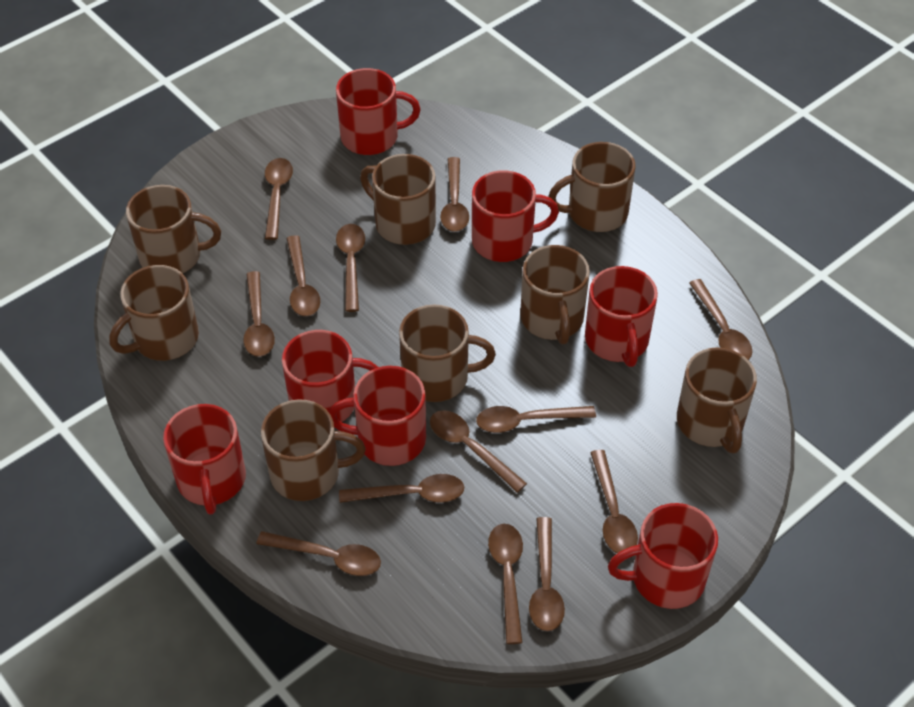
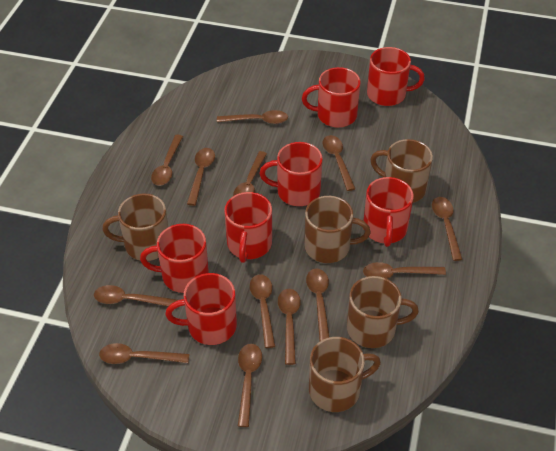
brown mug: [109,265,199,361] [126,185,221,273] [261,399,366,501] [360,154,436,245] [399,304,496,402] [520,245,590,345] [548,142,635,232] [677,347,757,453] = 8 -> [102,194,168,261] [304,196,371,263] [309,337,381,412] [347,276,419,348] [370,139,433,203] = 5

